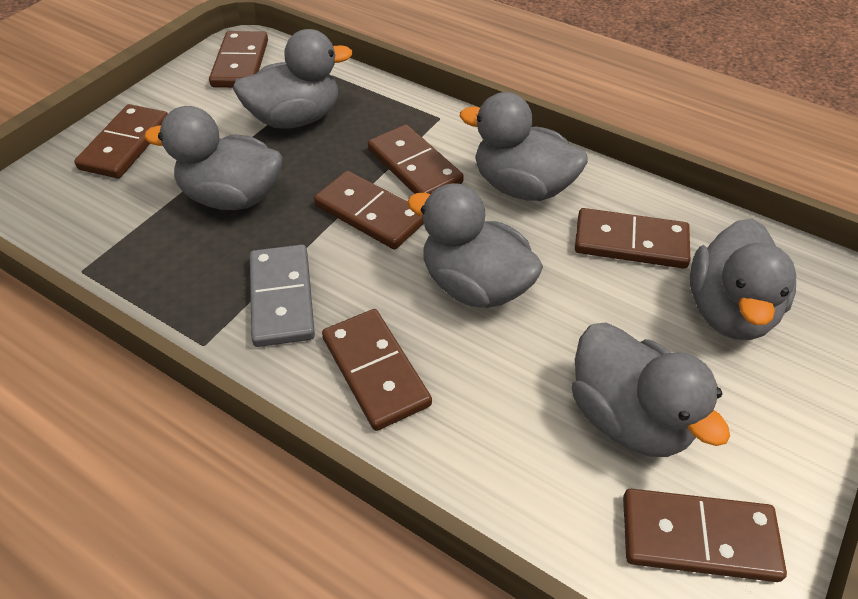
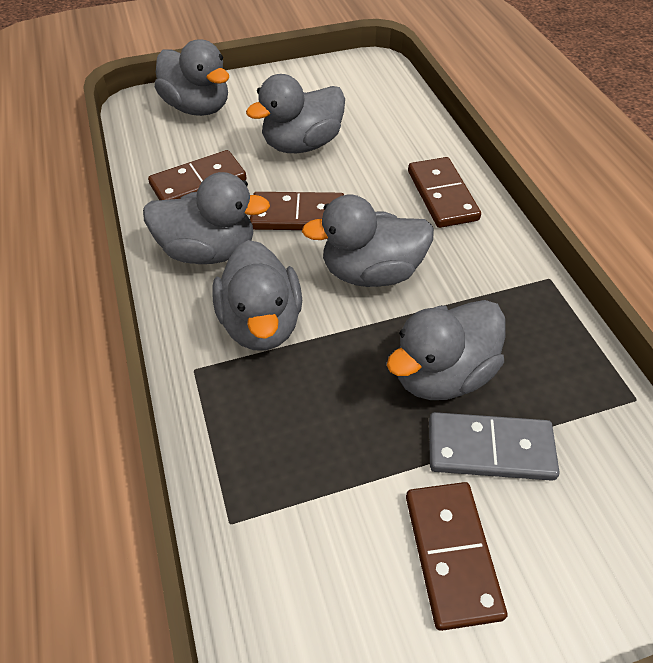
brown domino: [74,104,168,178] [209,31,268,88] [314,171,424,249] [322,309,432,431] [368,124,464,194] [575,208,690,269] [623,489,787,582] = 7 -> [148,150,246,200] [250,192,344,230] [406,482,507,631] [408,157,481,228] = 4

